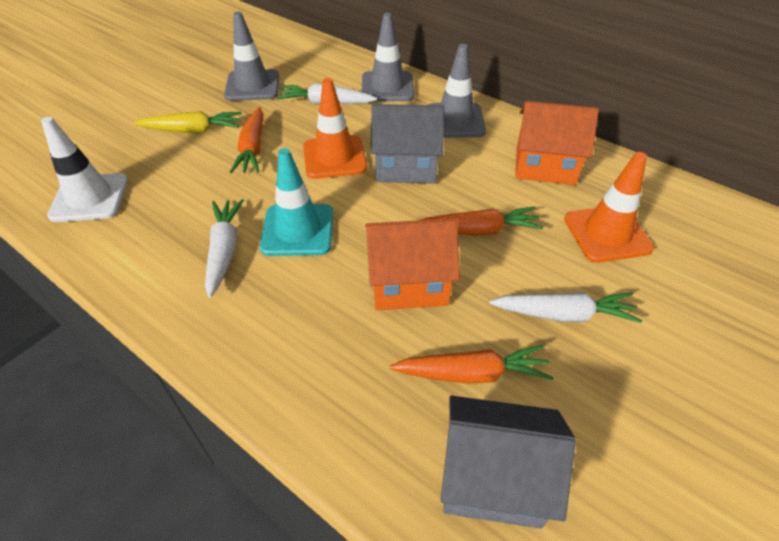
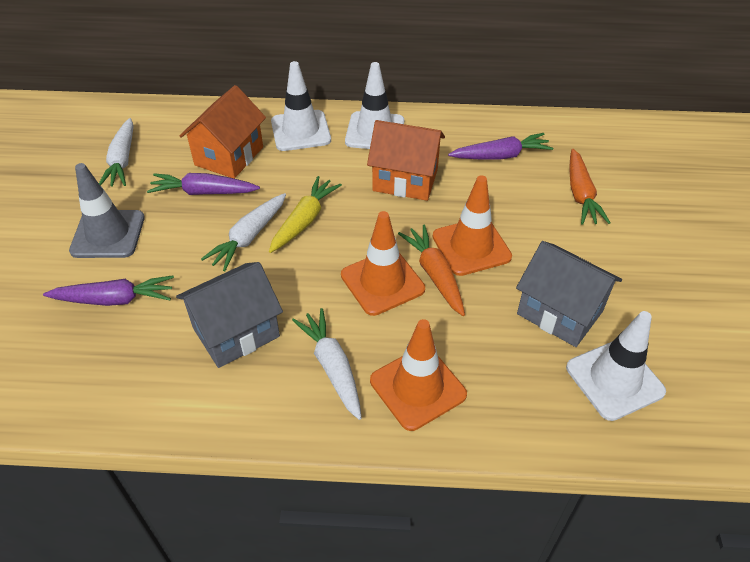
grey traffic cone: [224,12,279,101] [362,13,414,102] [429,44,486,138] = 3 -> [69,163,145,258] = 1
orange carrot: [229,107,263,173] [390,345,554,384] [422,207,543,236] = 3 -> [398,225,465,316] [569,149,611,225] = 2
orange traffic cone: [303,78,367,179] [564,152,654,263] = 2 -> [341,211,425,316] [370,319,467,431] [432,176,512,276] = 3
purple carrot: none = 0 -> [43,275,174,306] [147,173,260,195] [448,133,553,160] = 3
turquoise traffic cone: [260,148,333,256] = 1 -> none = 0
white traffic cone: [41,117,128,222] = 1 -> [271,61,331,151] [345,62,404,149] [566,311,666,421] = 3

